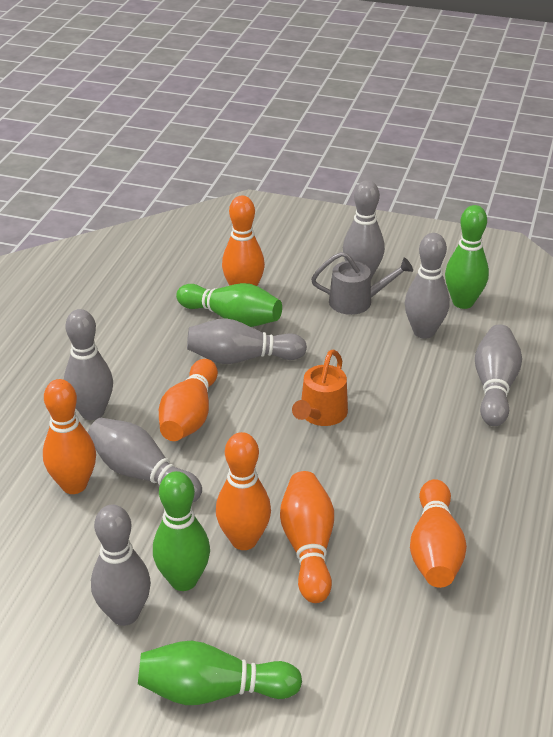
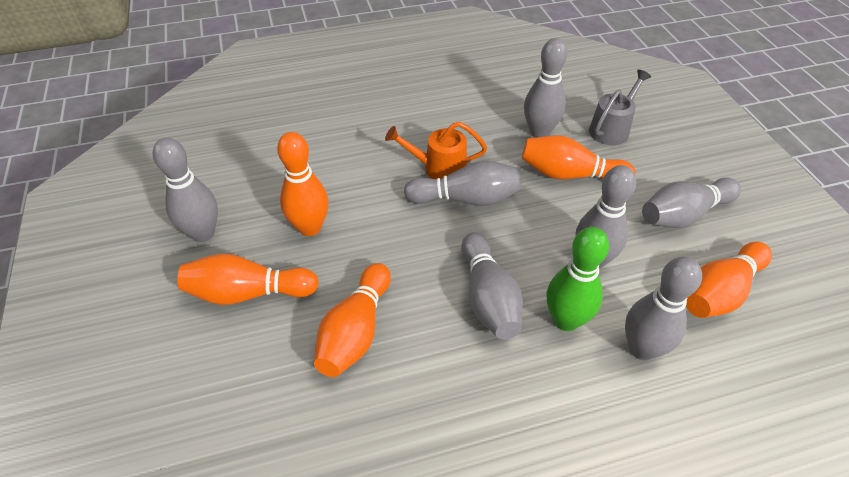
green bowling pin: [138,641,302,705] [153,471,210,591] [176,283,282,327] [445,205,489,309] = 4 -> [547,227,609,331] = 1
orange bowling pin: [43,379,96,494] [159,359,218,441] [216,432,271,550] [222,196,265,286] [280,471,334,603] [410,479,467,588] = 6 -> [177,254,319,305] [277,132,329,236] [314,263,391,377] [522,135,636,179] [686,242,772,318] = 5

